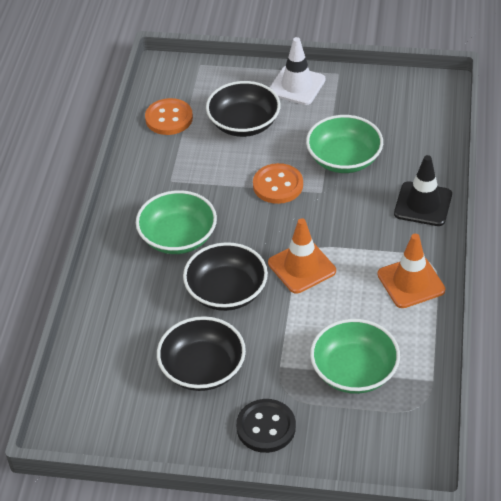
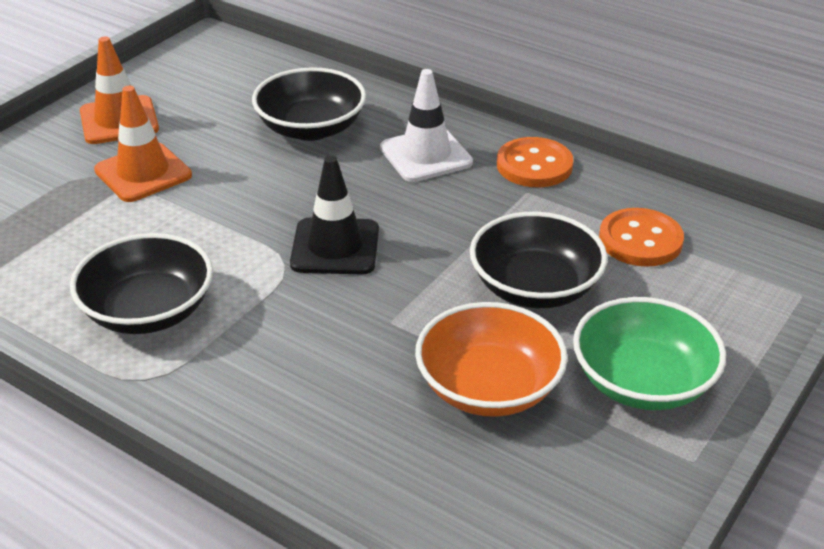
black button: [236,399,296,453] = 1 -> none = 0
green bowl: [136,190,217,254] [306,115,383,173] [310,319,400,394] = 3 -> [573,297,726,410] = 1
orange bowl: none = 0 -> [415,302,568,417] = 1

